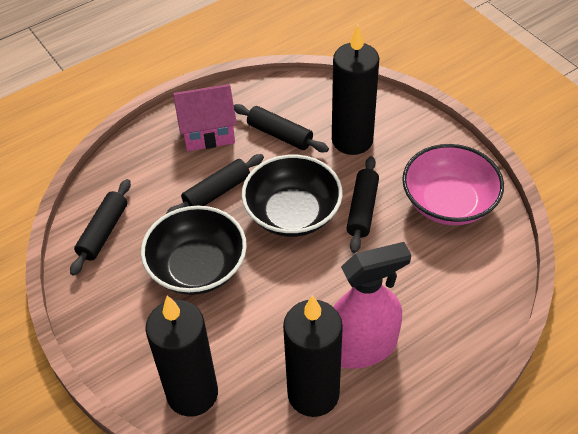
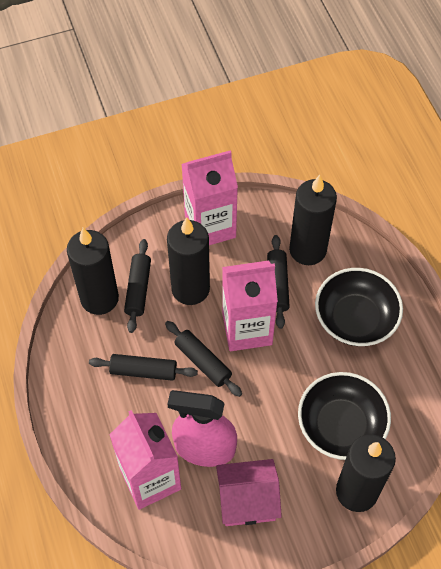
black candle: [145,295,218,417] [283,295,343,417] [332,25,379,155] = 3 -> [67,228,119,315] [167,217,210,305] [289,175,337,265] [336,434,396,512] = 4
pink bowl: [402,144,504,225] = 1 -> none = 0
pink carton: none = 0 -> [109,410,181,510] [181,150,238,245] [222,261,278,351] = 3

